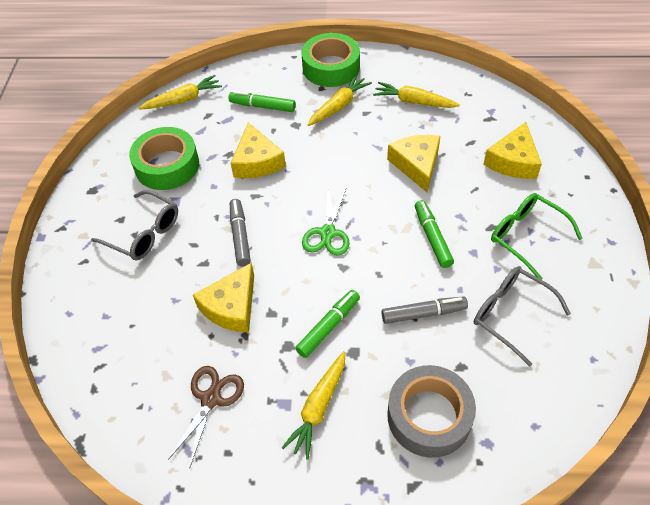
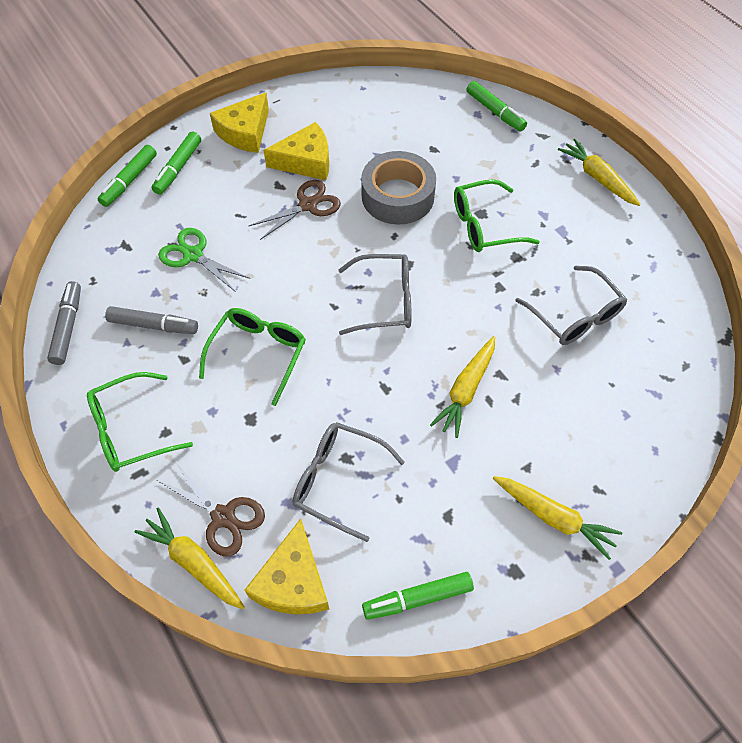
brown scissors: [168,366,244,467] = 1 -> [157,462,265,557] [249,180,341,240] = 2
green glasses: [491,193,583,280] = 1 -> [87,372,193,472] [199,308,306,406] [454,179,539,252] = 3
green marker: [229,91,296,112] [295,290,360,358] [415,200,454,268] = 3 -> [98,145,157,207] [151,131,201,195] [362,572,474,620] [467,81,527,131] = 4
green tape: [129,127,199,190] [301,33,360,87] = 2 -> none = 0
grey glasses: [91,190,178,260] [474,267,571,367] = 2 -> [293,422,405,542] [338,254,412,335] [515,266,627,345] = 3
yellow cheese: [193,263,254,332] [231,123,286,178] [387,135,440,192] [483,122,542,179] = 4 -> [210,92,269,153] [244,519,329,615] [264,122,329,180] = 3

